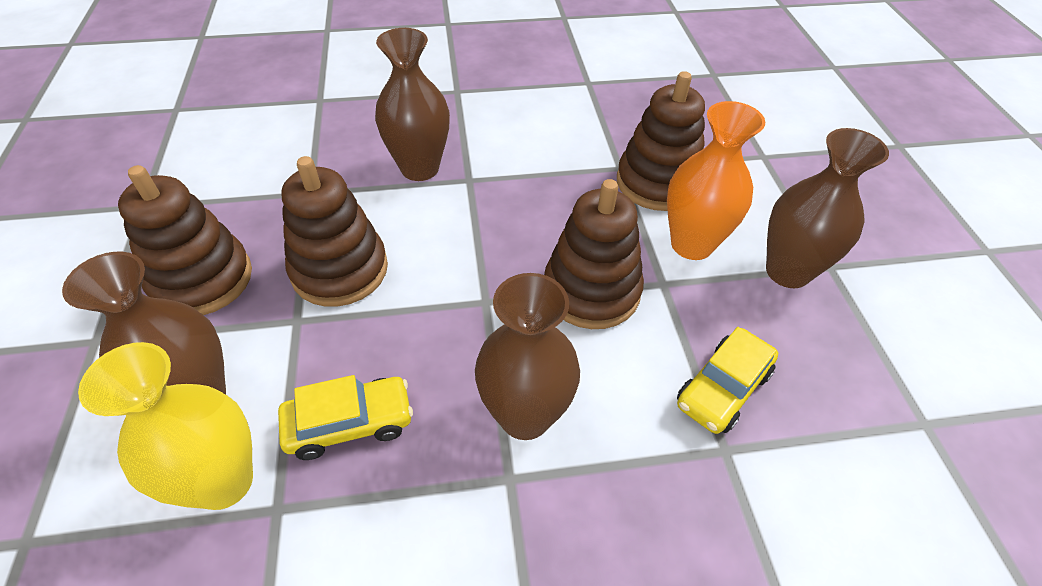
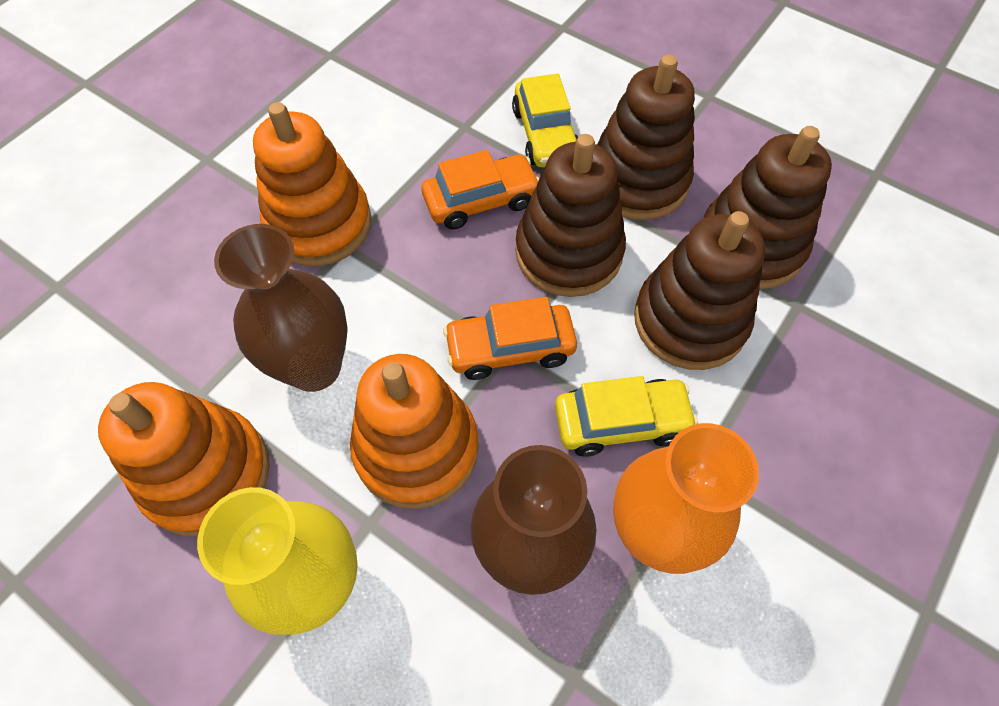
brown vase: [62,252,226,395] [375,28,450,181] [475,273,580,440] [766,128,889,288] = 4 -> [214,224,348,392] [470,445,597,595] = 2
orange car: none = 0 -> [422,150,539,230] [443,297,577,380] = 2
orange stacking toy: none = 0 -> [98,382,270,536] [253,102,371,266] [350,354,479,509] = 3

